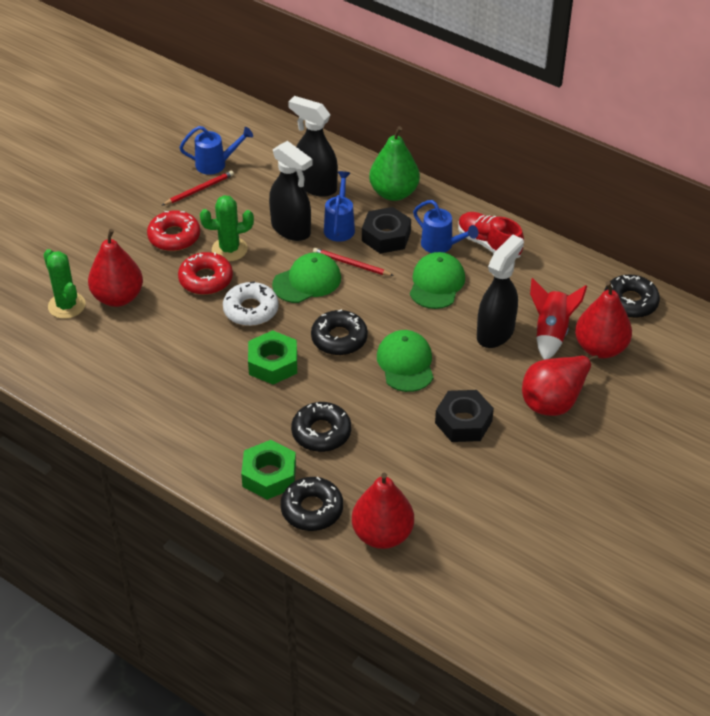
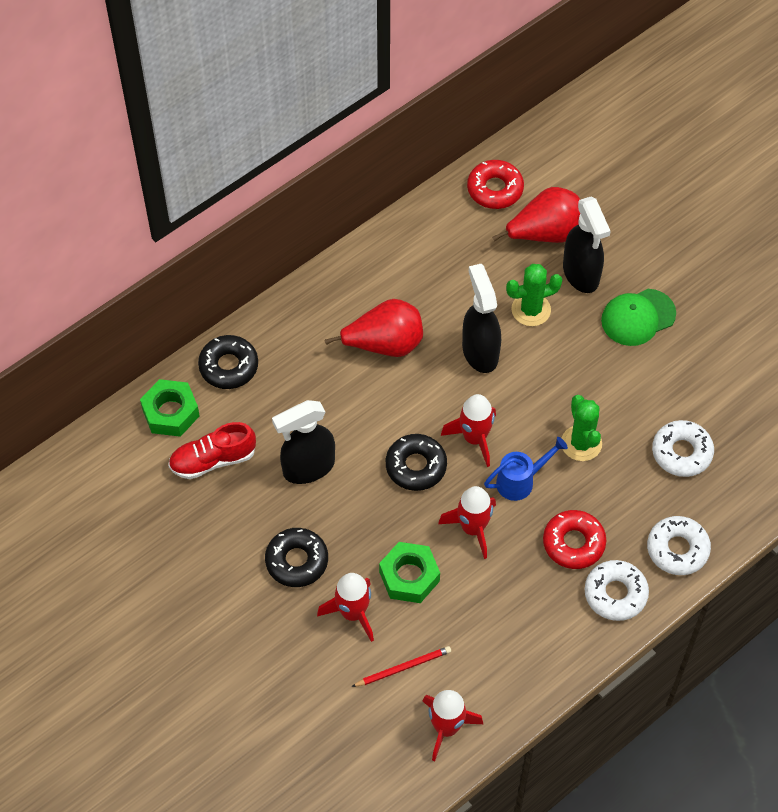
black donut: [280,476,343,531] [291,402,351,452] [311,309,368,355] [604,274,660,318] = 4 -> [198,335,258,389] [265,528,328,587] [386,434,447,491] = 3
black nut: [362,207,411,254] [435,390,494,442] = 2 -> none = 0
blue watering can: [179,126,253,175] [324,171,355,242] [413,200,478,253] = 3 -> [484,437,568,501] = 1
green cap: [272,252,341,303] [377,330,433,392] [410,252,465,309] = 3 -> [601,289,676,346] = 1
green pear: [369,126,420,201] = 1 -> none = 0
red pear: [88,229,143,307] [352,473,414,549] [522,355,598,416] [575,281,632,358] = 4 -> [325,299,423,357] [492,187,580,243] = 2
red pencil: [161,171,234,206] [313,248,394,276] = 2 -> [351,646,451,687] = 1
red rocket: [530,278,587,360] = 1 -> [317,573,374,642] [423,690,483,762] [438,486,496,559] [441,394,496,467] = 4
white donut: [223,281,279,326] = 1 -> [584,560,649,621] [647,516,711,575] [652,420,714,477] = 3

